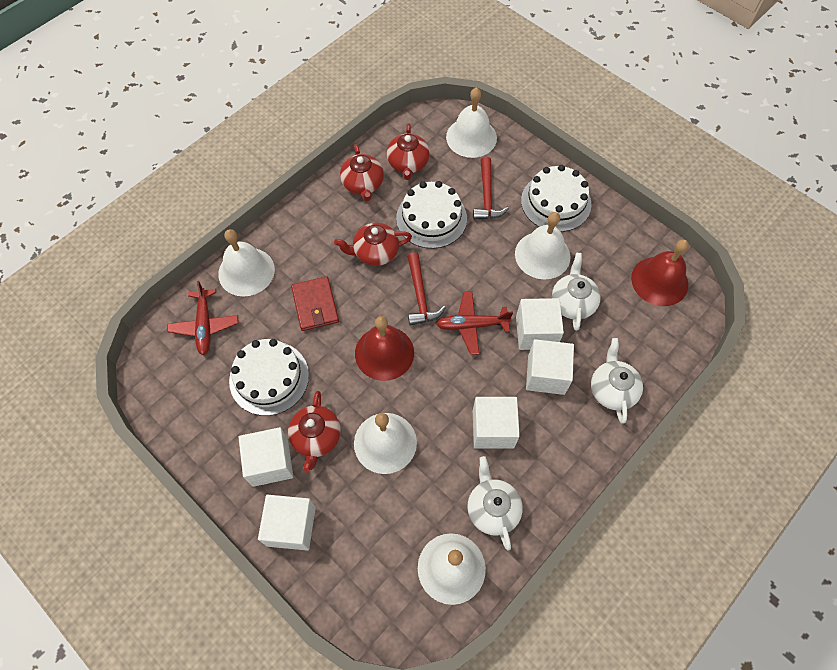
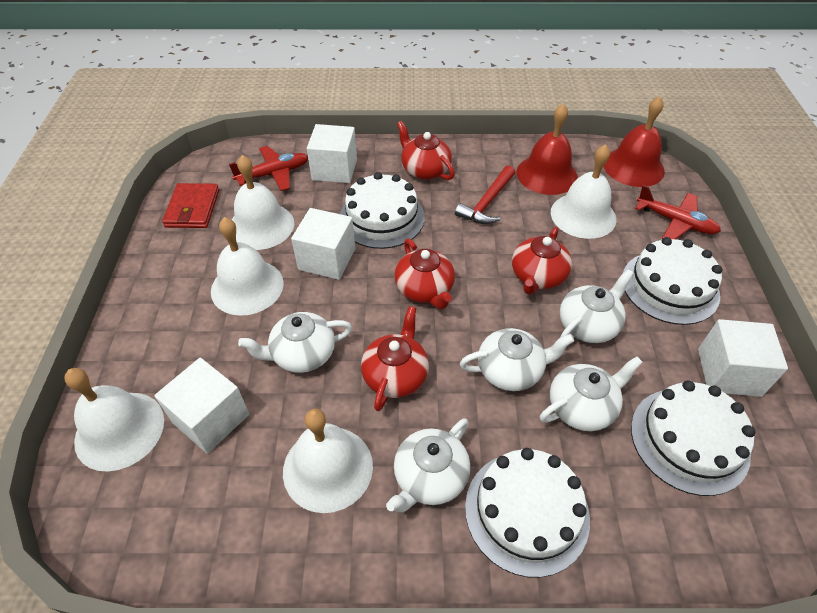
red hammer: [407,253,446,326] [473,157,509,220] = 2 -> [455,165,515,224] = 1
white cake: [229,339,309,416] [396,181,467,249] [521,165,592,232] = 3 -> [340,172,425,249] [465,448,590,578] [622,237,722,325] [631,380,755,496] = 4
white cube: [239,427,293,487] [258,495,315,551] [473,397,520,449] [516,298,564,350] [526,339,574,395] = 5 -> [154,358,249,454] [291,208,355,280] [307,124,357,183] [698,319,788,397] = 4
white teapot: [468,456,523,551] [552,253,601,331] [591,338,643,424] = 3 -> [238,312,353,373] [386,418,470,512] [459,328,574,391] [540,357,643,431] [560,269,634,343] = 5

